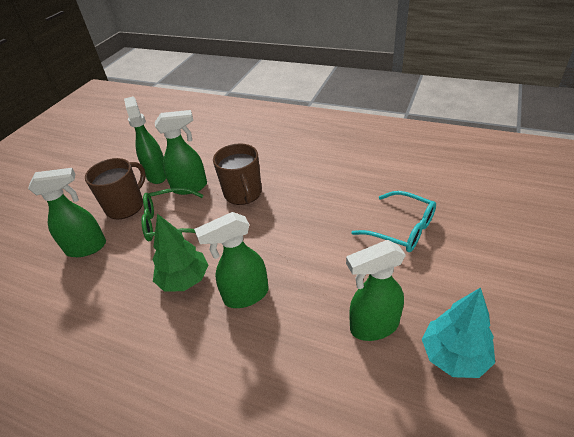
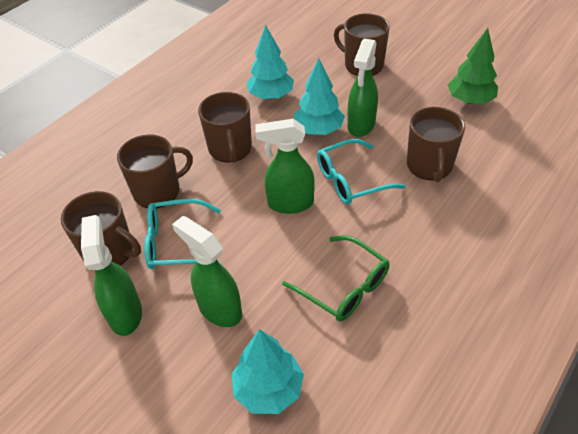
brown mug: [85,158,146,220] [213,143,262,205] = 2 -> [61,191,141,265] [117,135,193,209] [198,92,252,163] [334,13,390,76] [407,107,465,182] = 5
green spray bottle: [28,168,106,257] [124,97,166,184] [155,110,207,195] [194,212,269,308] [346,240,406,341] = 5 -> [81,215,142,336] [172,216,242,327] [255,119,315,214] [347,39,378,137] = 4
turquoise glasses: [351,191,436,252] = 1 -> [145,199,222,269] [317,139,406,204] = 2
turquoise tree: [422,287,495,378] = 1 -> [232,329,304,414] [246,25,294,99] [294,58,345,135] = 3

